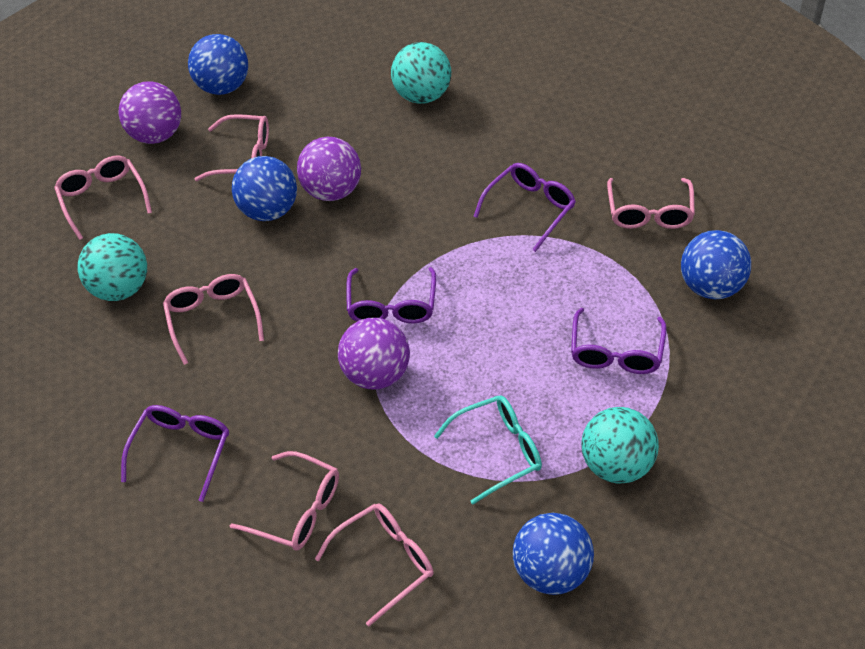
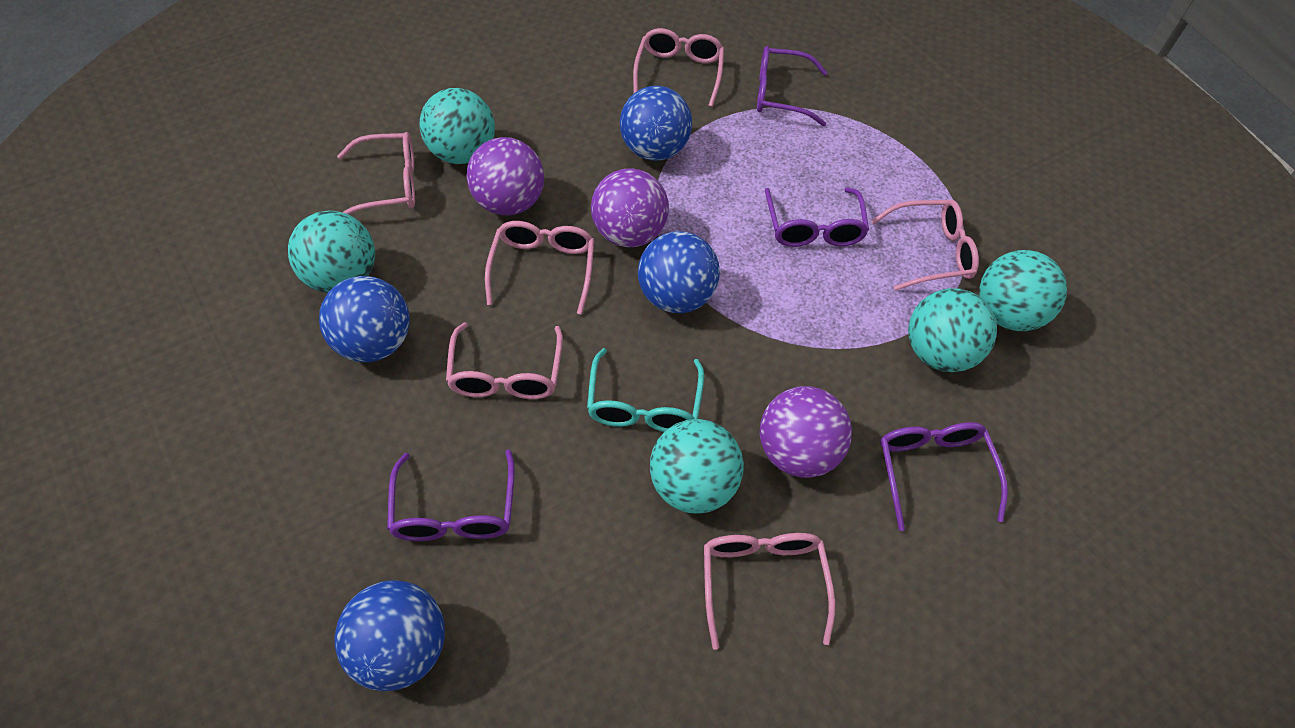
turquoise ball: [78,233,147,301] [391,42,451,104] [581,407,659,484] = 3 -> [288,210,375,293] [420,88,495,164] [650,419,744,513] [908,288,997,372] [979,250,1067,331] = 5

